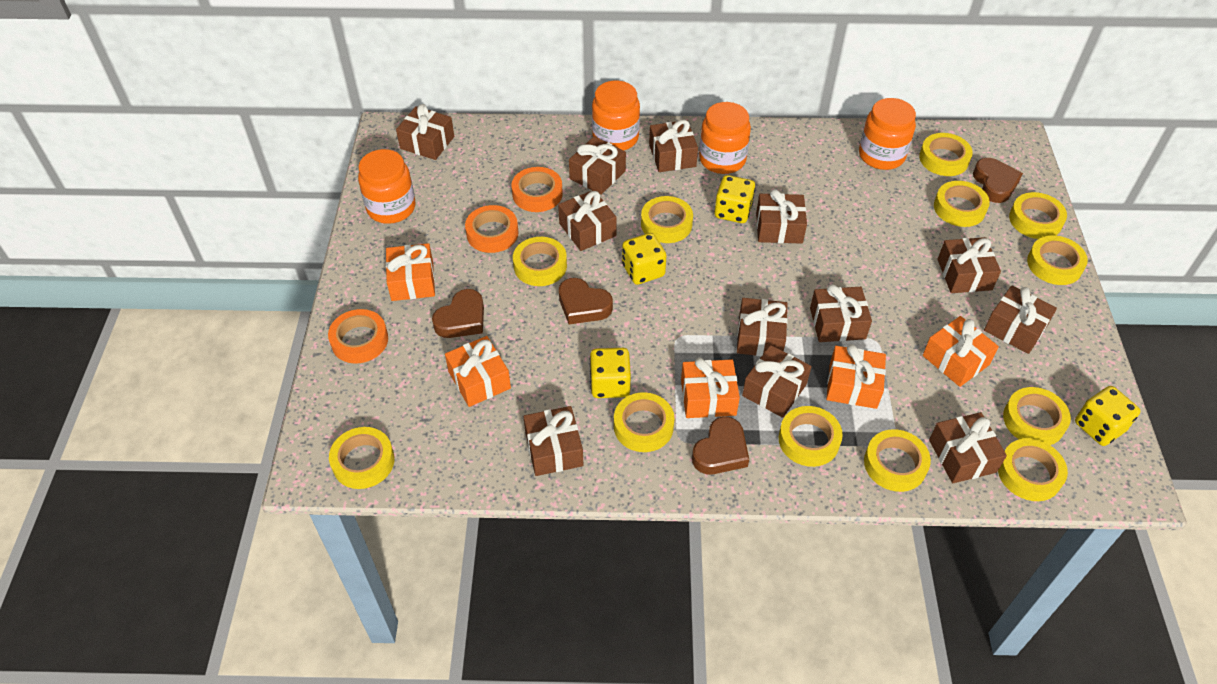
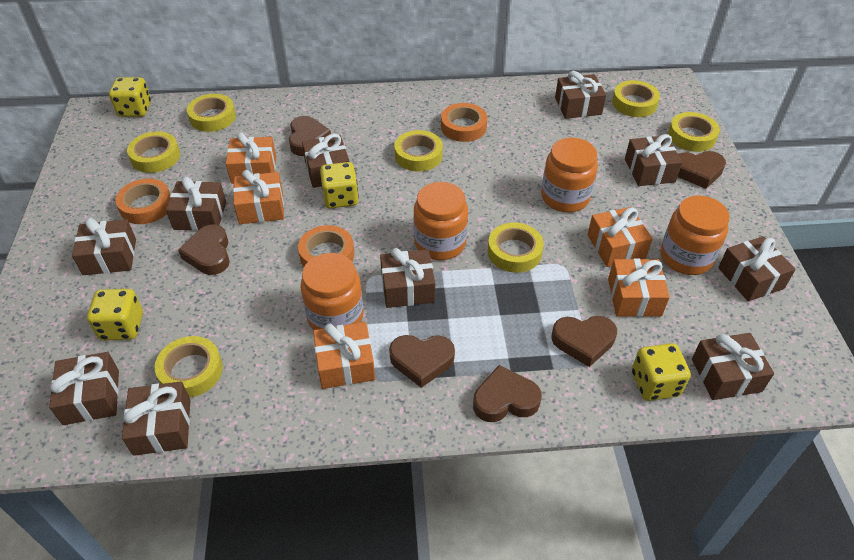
brown gift: [396,104,454,160] [523,406,583,476] [558,190,617,251] [569,136,626,195] [649,120,698,172] [737,298,788,357] [742,345,812,418] [756,189,807,244] [810,284,872,342] [929,412,1007,483] [938,237,1001,293] [984,286,1057,354] = 12 -> [49,352,119,425] [72,218,136,275] [122,381,190,456] [166,176,226,231] [302,134,350,188] [380,248,435,308] [555,71,606,119] [625,134,682,186] [692,333,774,400] [718,236,796,301] = 10
brown heart: [432,289,484,338] [559,278,613,324] [692,417,749,475] [973,158,1023,203] = 4 -> [178,225,230,275] [289,116,331,156] [389,335,455,388] [473,365,542,422] [551,316,617,367] [678,151,726,189] = 6
yellow tape: [329,427,394,489] [513,237,567,286] [614,392,675,452] [641,196,693,243] [779,406,843,467] [864,429,931,492] [919,133,973,176] [934,181,990,227] [998,438,1068,501] [1003,387,1071,445] [1009,192,1067,239] [1027,236,1088,285] = 12 -> [127,131,180,173] [155,336,223,398] [187,94,236,132] [394,130,443,172] [488,223,544,273] [612,80,660,117] [668,112,720,152] = 7

